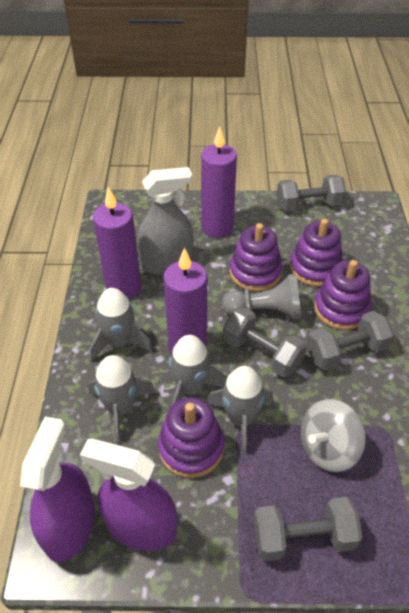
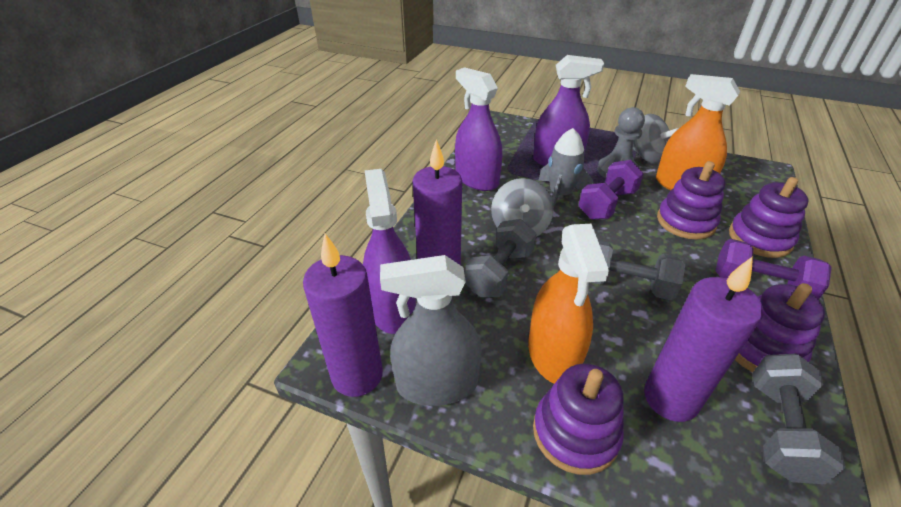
grey dumbbell: [223,308,307,378] [254,497,362,561] [277,175,346,212] [307,311,394,370] = 4 -> [465,219,536,297] [591,241,685,300] [752,354,846,484] = 3
grey rocket: [88,355,156,444] [89,288,153,362] [169,335,227,406] [206,366,273,455] = 4 -> [538,128,594,209] = 1
grey spinning top: [300,399,366,472] = 1 -> [491,178,554,237] [633,114,679,164] = 2
orange spray bottle: none = 0 -> [528,224,609,384] [656,74,740,190] = 2
purple dumbbell: none = 0 -> [579,160,644,220] [715,239,832,300] = 2
purple spray bottle: [20,417,95,562] [80,439,177,551] = 2 -> [363,169,416,334] [455,67,502,191] [533,55,604,166] = 3

